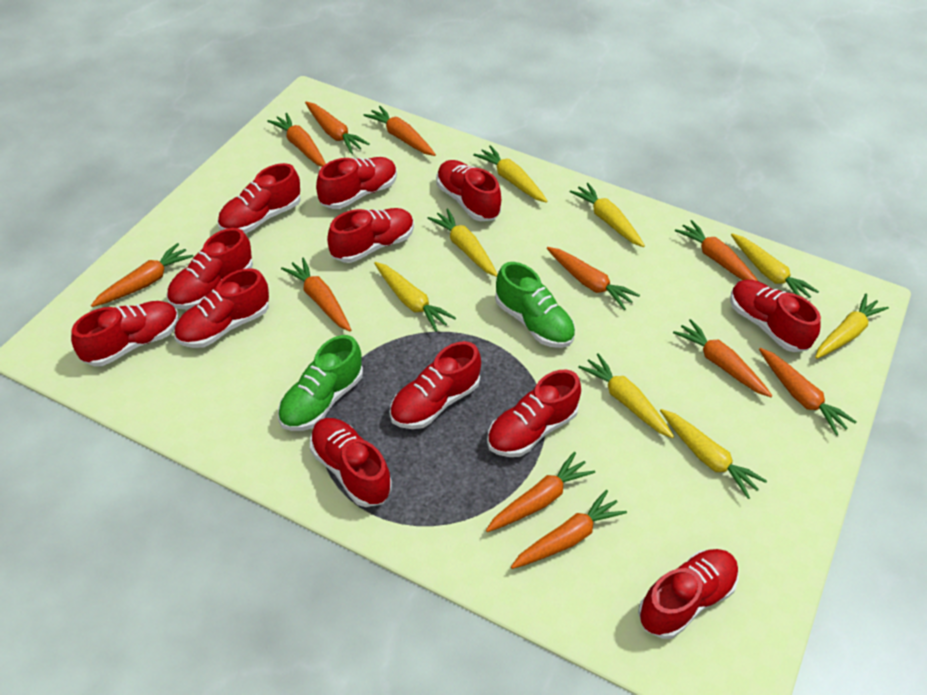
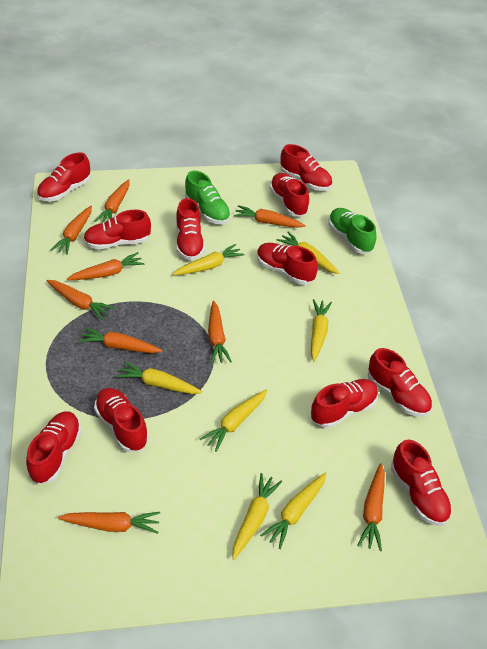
orange carrot: [91,243,194,307] [267,113,326,167] [281,257,351,332] [305,102,370,154] [363,106,436,156] [486,452,595,532] [511,490,627,569] [547,247,640,310] [673,319,772,397] [675,220,758,281] [759,348,856,436] = 11 -> [46,280,114,320] [51,206,92,255] [58,512,160,534] [67,252,144,280] [78,327,162,353] [94,179,130,223] [208,300,232,364] [234,205,306,228] [357,463,385,551] = 9
red shoe: [71,301,179,366] [167,228,253,309] [174,268,269,348] [217,163,301,234] [310,418,392,507] [316,157,397,209] [327,208,414,263] [390,341,481,429] [436,160,501,221] [487,369,581,457] [638,549,739,639] [730,280,821,352] = 12 -> [26,411,81,484] [37,153,91,202] [83,210,151,250] [94,388,149,452] [176,198,205,260] [257,243,318,285] [269,173,309,217] [280,144,332,191] [311,379,378,428] [368,348,432,417] [391,439,452,526] = 11
yellow carrot: [374,262,456,332] [428,209,498,277] [473,145,548,203] [570,183,645,247] [578,353,674,438] [660,409,767,499] [731,233,819,298] [815,294,889,359] = 8 -> [116,361,202,394] [173,244,245,275] [200,390,267,452] [232,473,282,560] [260,473,327,549] [277,232,339,274] [311,299,332,362] = 7

